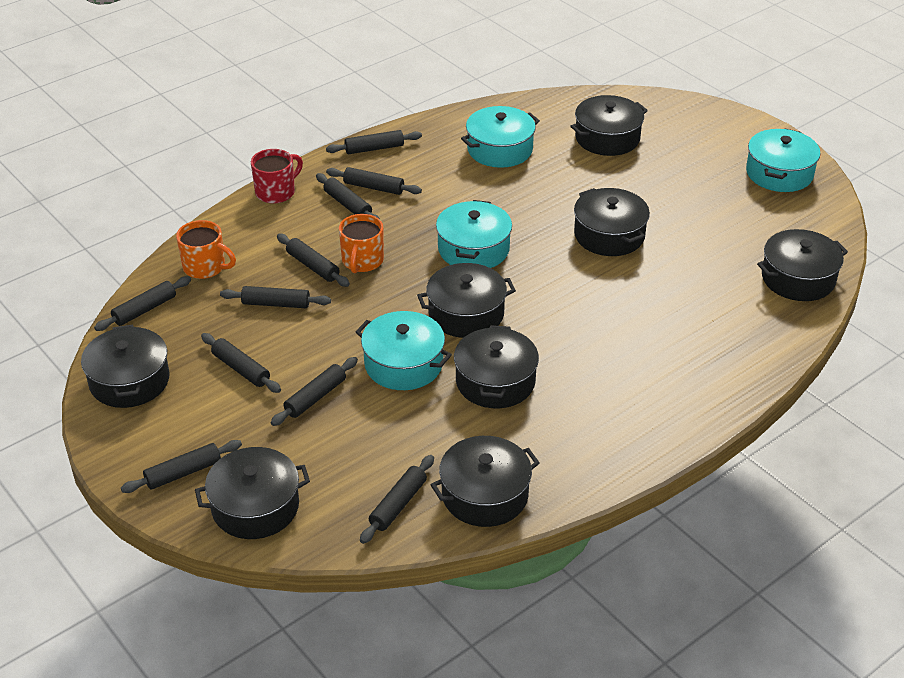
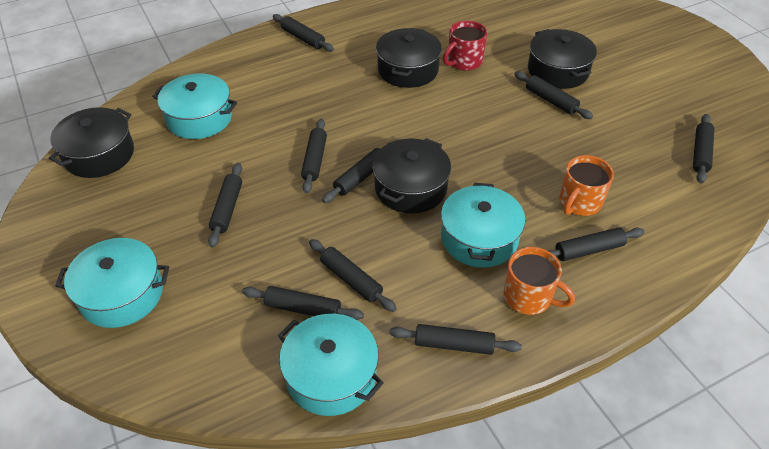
black pot: [81,325,170,408] [195,447,310,539] [417,263,516,338] [431,436,540,527] [454,325,539,408] [570,95,648,156] [574,188,650,256] [757,229,848,301] = 8 -> [49,107,134,178] [373,138,451,213] [376,28,442,88] [528,29,597,89] = 4

